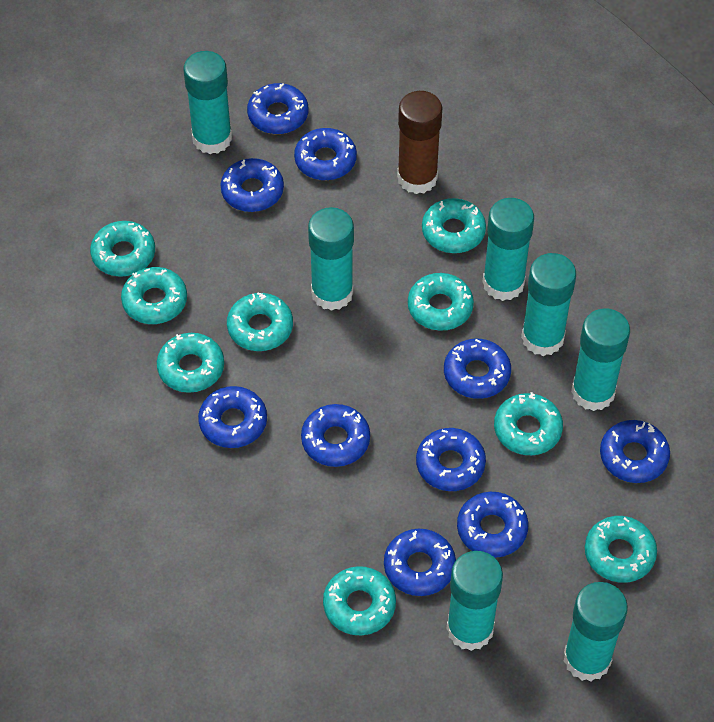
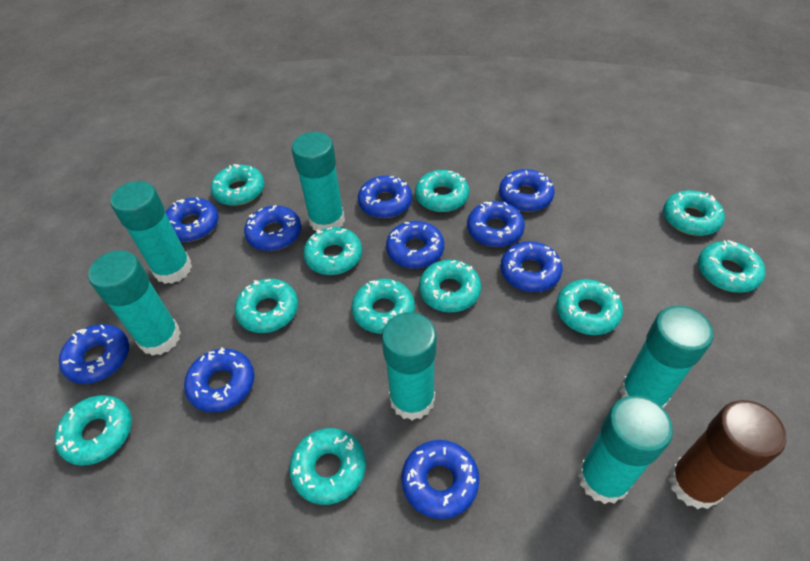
turquoise donut: [90,221,155,277] [121,267,187,324] [157,333,224,393] [227,292,293,351] [323,566,396,635] [408,273,474,331] [422,198,486,253] [494,392,563,455] [585,516,657,583] = 9 -> [55,395,132,466] [211,164,264,206] [235,279,298,333] [289,428,366,505] [303,227,362,275] [352,279,415,334] [415,170,469,212] [419,260,481,312] [556,279,623,335] [663,190,725,236] [698,240,765,293] = 11
turquoise glue stick: [183,51,232,154] [308,207,354,311] [446,551,503,651] [483,198,534,301] [521,253,576,356] [564,582,628,681] [571,308,630,411] = 7 -> [88,250,181,356] [111,181,192,284] [292,132,345,230] [382,312,436,420] [578,395,673,504] [619,306,713,408] = 6

